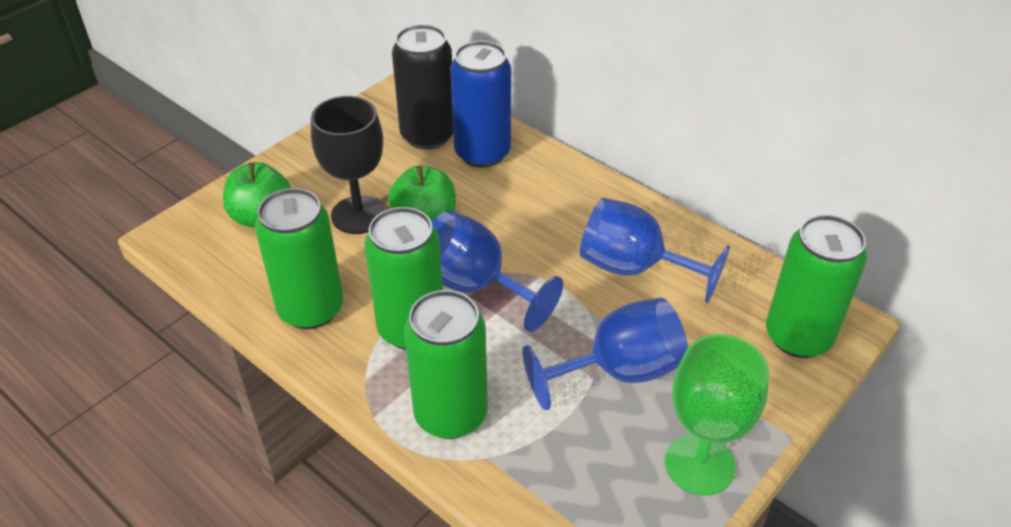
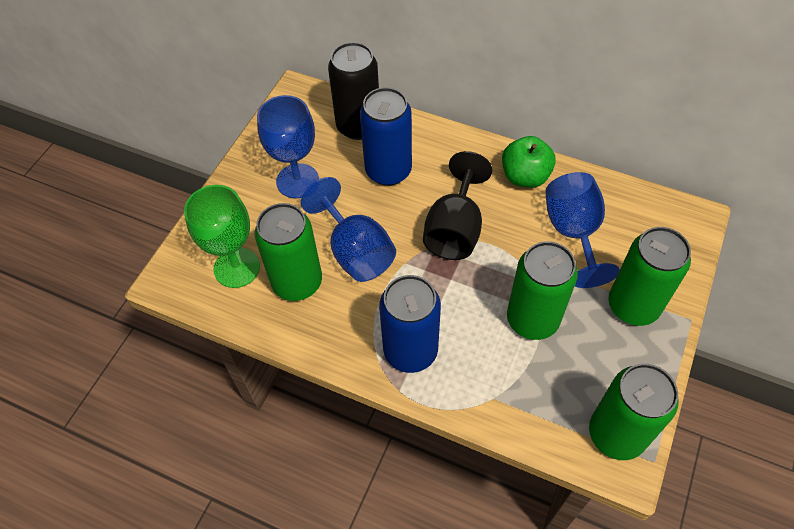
blue can: [450,41,511,168] = 1 -> [360,87,412,186] [379,275,441,373] = 2
green apple: [223,162,291,227] [388,166,456,222] = 2 -> [502,136,556,188] = 1

